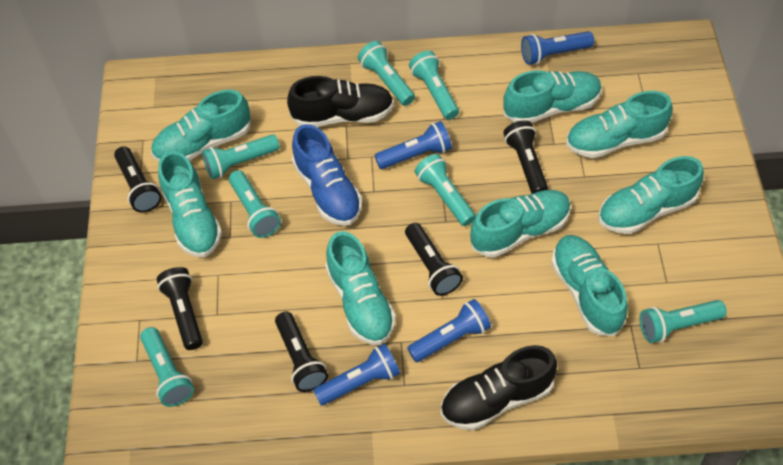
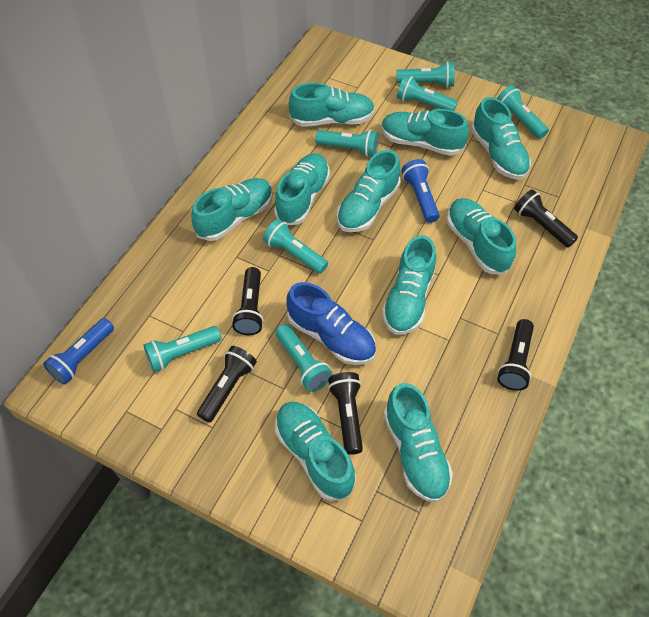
black shoe: [287,76,394,127] [441,345,557,430] = 2 -> none = 0
blue flashlight: [313,343,400,405] [374,121,452,169] [407,299,491,362] [521,31,594,65] = 4 -> [43,318,114,384] [401,159,440,223] = 2
turquoise shoe: [151,90,250,162] [158,151,222,257] [325,231,396,345] [470,190,571,258] [503,70,602,123] [551,235,628,336] [566,91,673,158] [598,156,704,234] = 8 -> [191,178,273,241] [274,153,330,225] [275,402,356,501] [289,83,375,127] [337,150,401,232] [382,109,469,156] [382,235,436,335] [384,383,453,503] [447,198,516,274] [471,97,531,180] = 10

